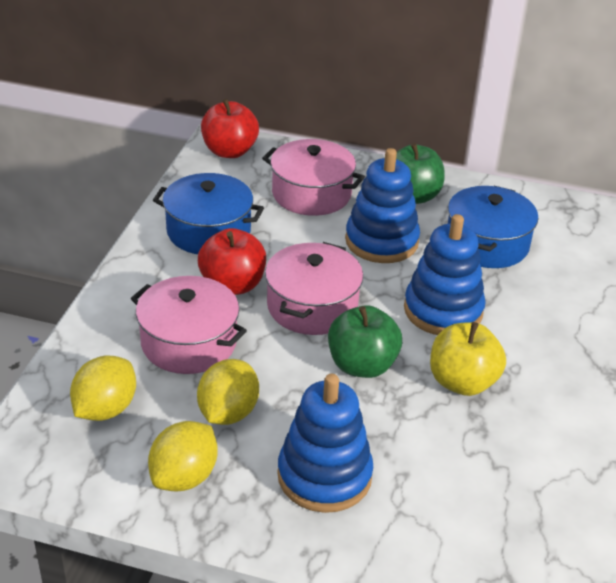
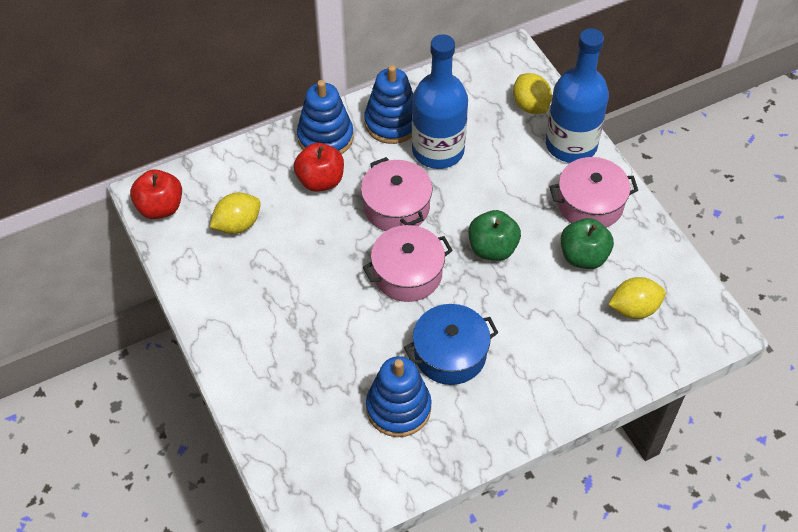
blue bottle: none = 0 -> [412,34,468,169] [546,28,609,163] = 2
blue pot: [153,173,264,254] [448,186,538,268] = 2 -> [404,304,498,385] = 1
yellow apple: [430,322,506,396] = 1 -> none = 0

